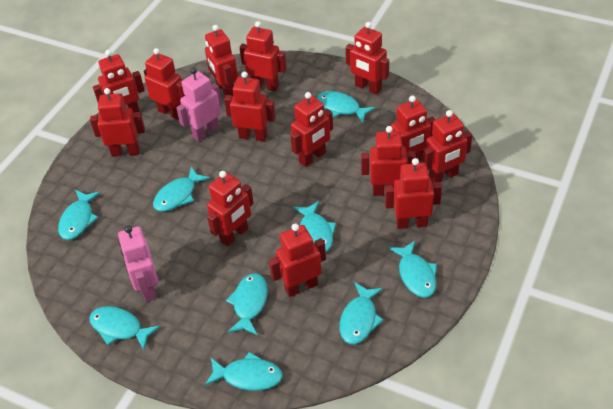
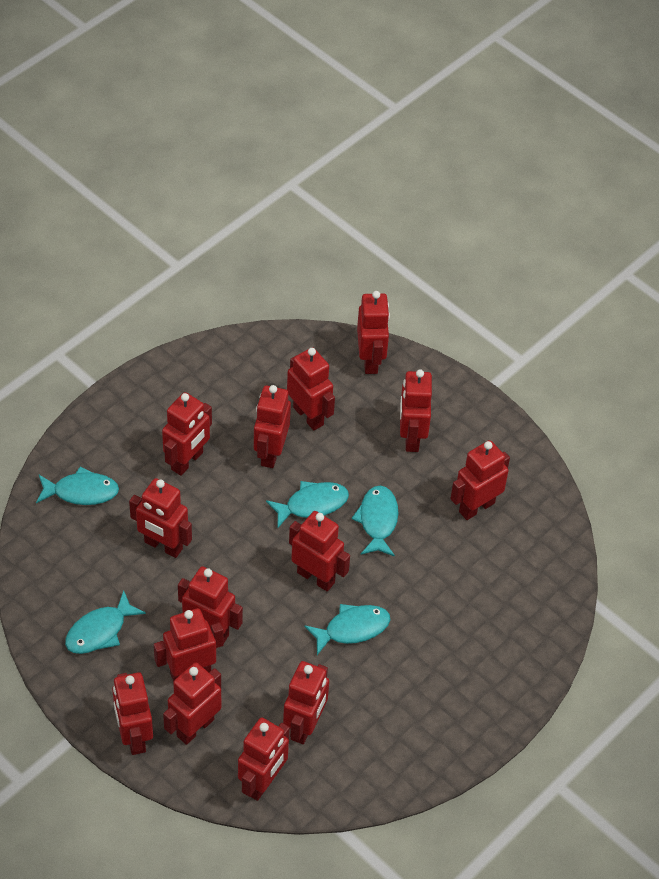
pink robot: [118,225,159,302] [176,68,221,142] = 2 -> none = 0
turquoise fish: [58,190,100,240] [89,306,160,350] [153,167,210,212] [205,352,283,391] [226,273,268,335] [293,201,336,252] [317,91,375,123] [339,282,384,344] [389,241,437,298] = 9 -> [36,466,119,505] [65,590,146,654] [266,481,349,528] [304,604,391,655] [351,486,399,557] = 5

